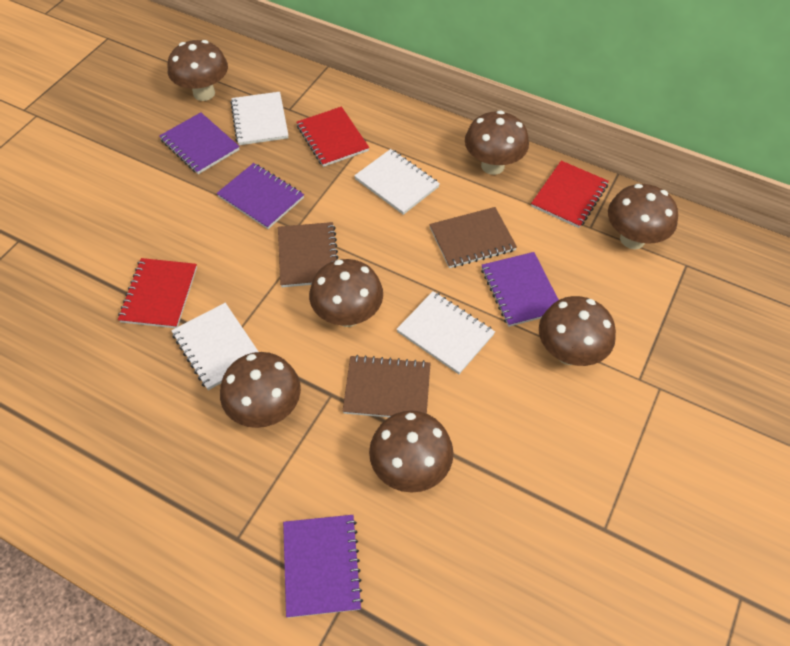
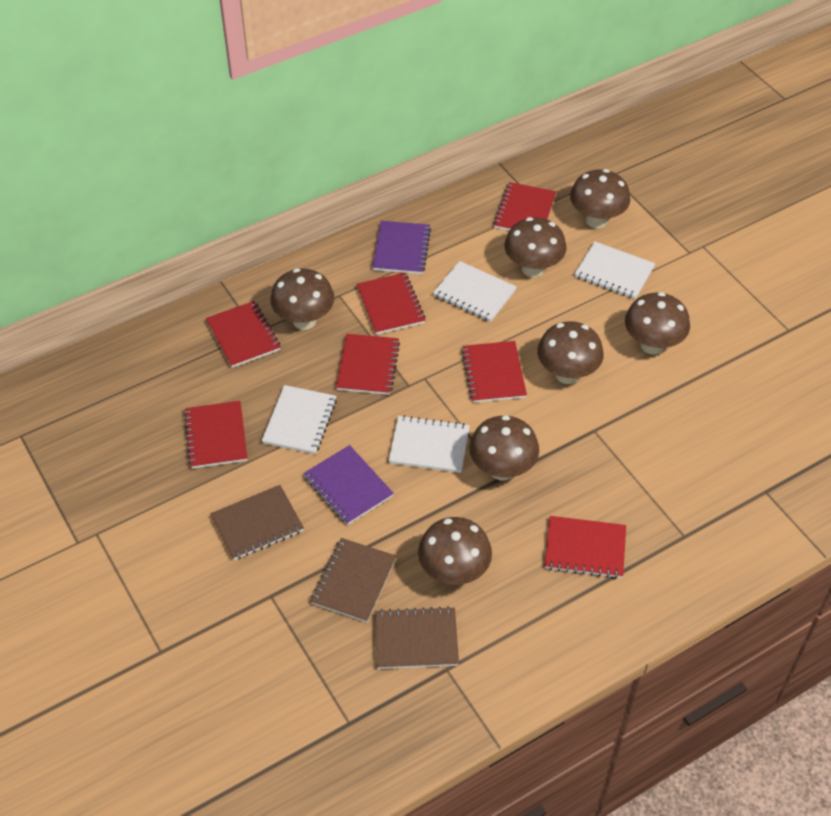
purple notebook: [159,112,240,174] [216,163,304,229] [283,515,363,618] [481,252,559,327] = 4 -> [303,445,394,525] [372,221,431,274] = 2
red notebook: [118,258,197,328] [297,107,369,167] [531,161,609,228] = 3 -> [184,401,247,469] [206,301,281,368] [336,334,400,395] [356,273,426,335] [461,341,527,403] [493,182,556,231] [545,516,626,578] = 7

